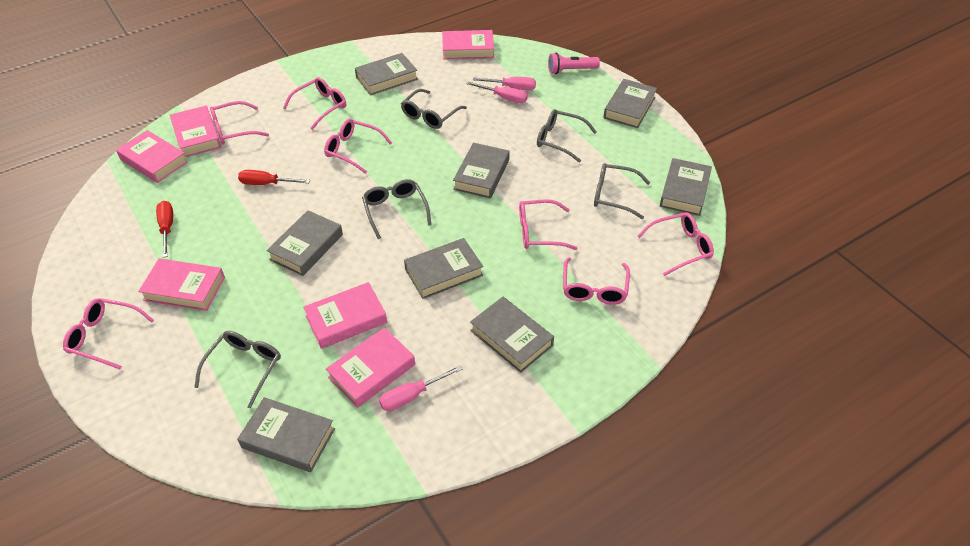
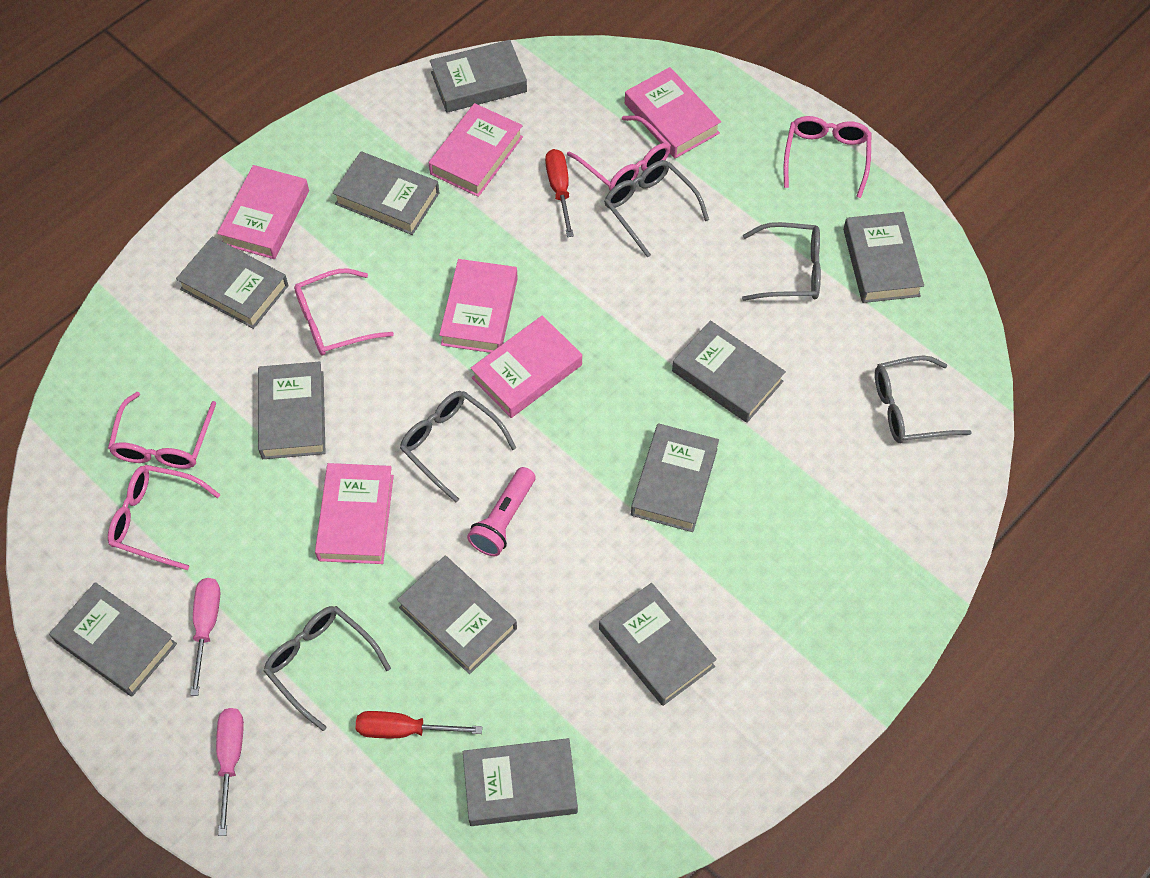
grey book: [237,397,335,472] [267,210,343,276] [355,53,418,95] [404,238,483,299] [453,143,510,198] [470,297,554,373] [603,79,657,128] [660,158,712,216] = 8 -> [49,582,177,696] [176,237,289,329] [258,362,325,459] [333,151,439,235] [397,556,517,674] [430,40,527,113] [463,738,578,826] [599,583,717,706] [631,423,719,532] [672,321,786,423] [843,212,924,303] = 11
pink glasses: [63,298,154,370] [210,101,269,144] [283,77,346,130] [324,119,392,174] [519,199,578,250] [563,257,630,305] [637,213,714,276] = 7 -> [108,392,216,469] [108,465,220,570] [294,268,394,356] [567,115,671,191] [784,116,872,198] = 5
pink screwdriver: [379,365,462,411] [467,81,528,103] [473,77,536,90] = 3 -> [190,578,220,696] [216,708,244,836] = 2

